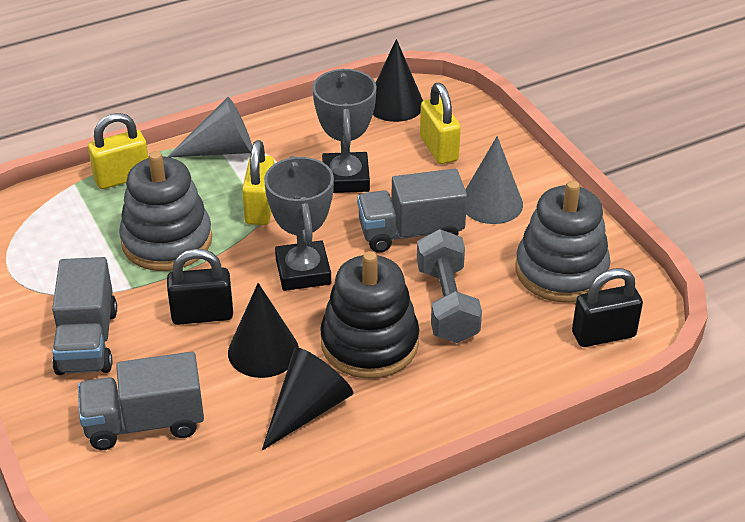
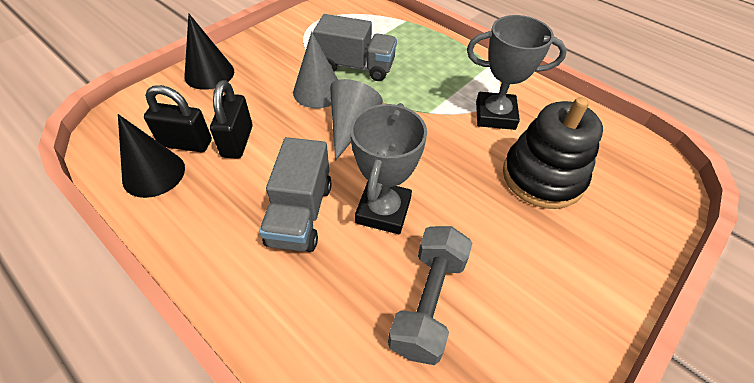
black cone: [228,283,299,378] [262,347,354,450] [373,39,423,122] = 3 -> [118,114,185,198] [184,13,234,90] = 2
grey stacking toy: [119,151,212,271] [515,180,610,303] = 2 -> none = 0
grey truck: [52,257,117,375] [78,351,204,450] [357,169,467,253] = 3 -> [259,137,332,252] [313,14,397,81] = 2
yellow padlock: [88,113,148,189] [242,140,275,225] [420,83,461,164] = 3 -> none = 0

